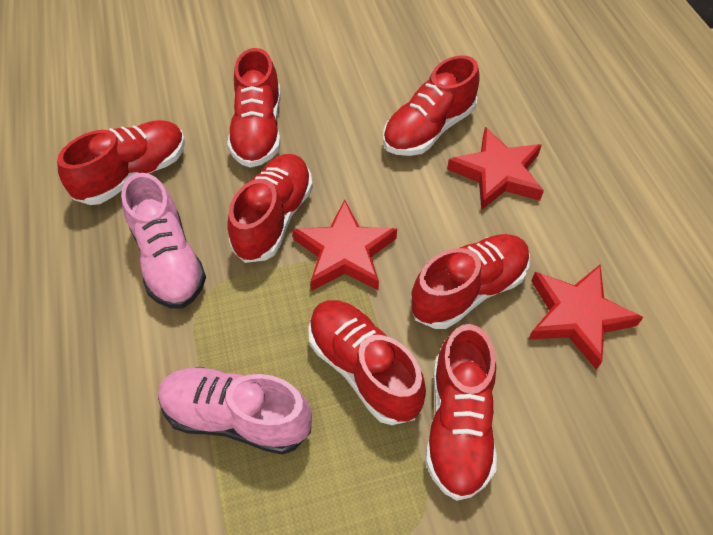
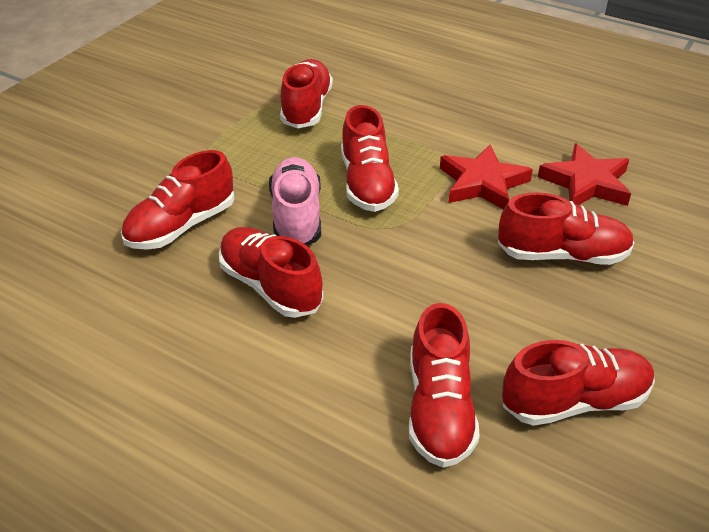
pink shoe: [121,173,206,309] [158,367,312,455] = 2 -> [269,157,321,246] = 1
red star: [292,200,397,291] [447,127,544,210] [528,265,643,370] = 3 -> [440,144,533,210] [538,143,631,206] = 2

